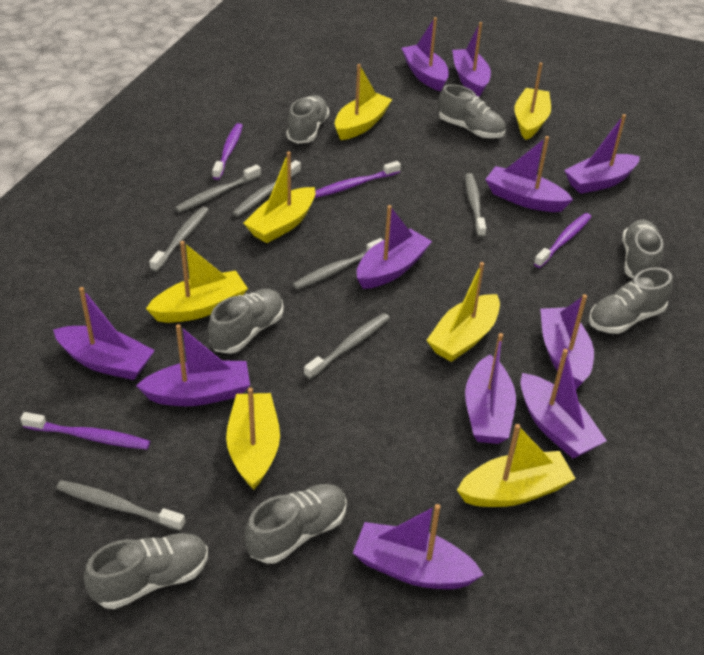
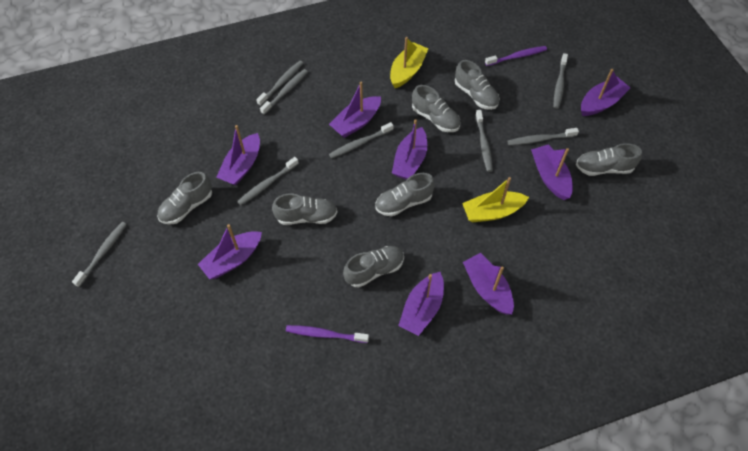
grey toothbrush: [56,480,185,531] [149,207,209,272] [175,164,261,213] [232,160,301,217] [292,238,383,290] [304,313,390,379] [465,173,486,238] = 7 -> [72,222,127,287] [237,157,299,205] [256,61,303,106] [260,69,308,115] [329,122,394,158] [475,110,493,172] [507,128,579,145] [554,53,568,109] = 8
purple boat: [53,287,155,380] [136,324,250,406] [353,504,484,589] [357,205,432,289] [402,17,449,91] [452,22,491,97] [465,333,516,444] [485,136,573,212] [520,349,607,459] [540,294,594,389] [564,114,640,194] = 11 -> [198,224,262,279] [216,125,260,185] [329,82,381,138] [392,119,427,180] [398,272,444,336] [463,253,514,315] [531,144,573,200] [581,69,631,116] = 8
purple toothbrush: [20,412,150,449] [212,123,243,180] [314,161,401,198] [534,213,591,268] = 4 -> [286,325,369,343] [485,46,547,66] = 2
yellow boat: [146,241,248,323] [226,388,280,490] [243,151,315,243] [335,64,392,140] [426,262,500,362] [457,424,576,507] [514,62,551,140] = 7 -> [390,37,429,88] [462,177,529,222] = 2

